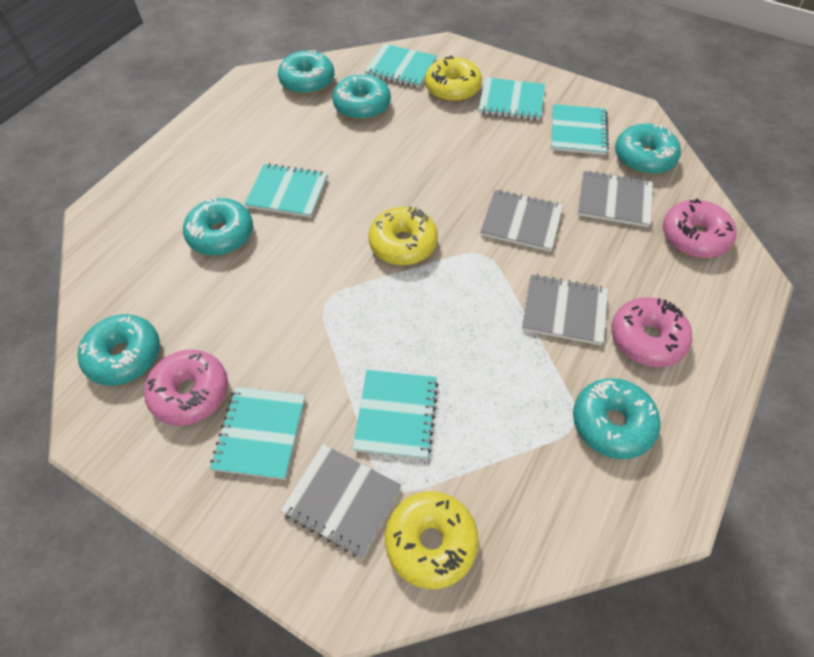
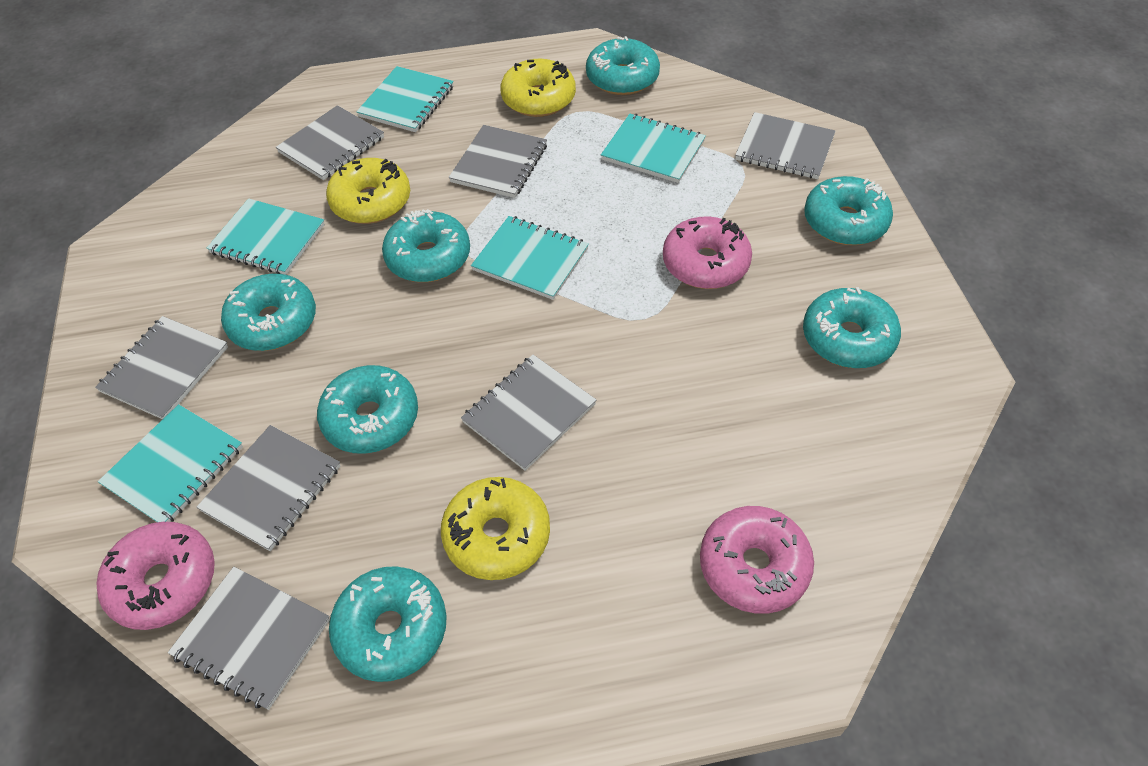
grey notebook: [280,444,402,558] [480,190,563,252] [522,274,608,345] [577,170,653,227] = 4 -> [95,316,228,419] [168,567,330,710] [197,425,340,551] [276,105,384,180] [449,125,547,198] [461,355,596,471] [735,112,835,179] = 7
turquoise donut: [77,314,160,386] [183,197,253,256] [278,50,334,95] [332,72,391,120] [573,378,660,459] [615,123,681,174] = 6 -> [221,274,316,351] [317,365,418,454] [329,566,447,682] [382,209,470,282] [586,36,660,95] [803,287,901,368] [804,176,893,245] = 7
turquoise notebook: [210,387,305,480] [245,163,328,218] [353,370,438,459] [365,44,437,88] [478,77,545,120] [551,104,609,155] = 6 -> [98,404,243,522] [207,198,325,275] [356,66,454,132] [471,216,589,300] [601,113,706,183] = 5

